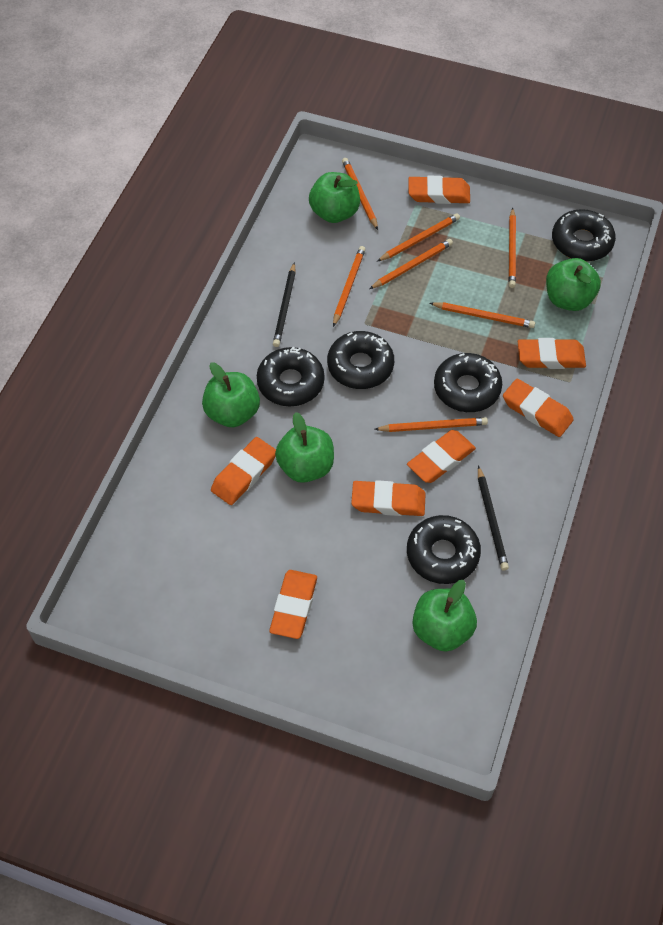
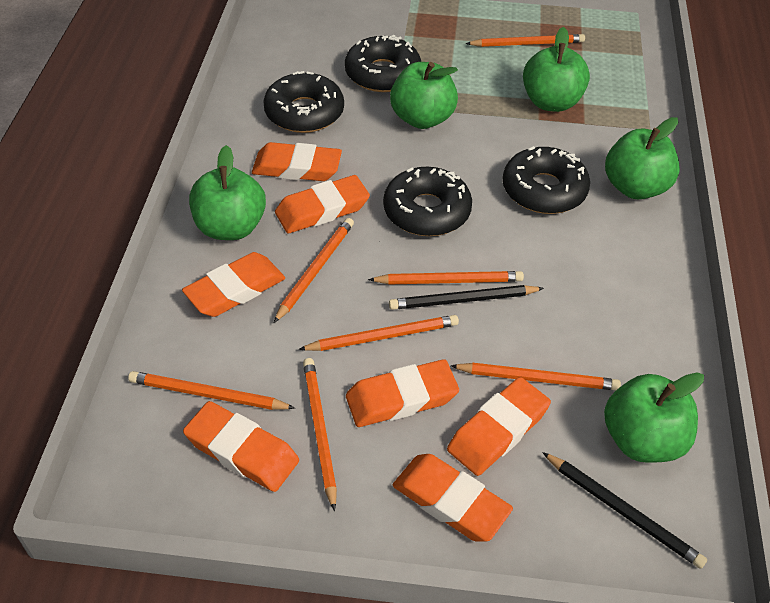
black donut: [257,346,325,406] [327,331,394,389] [407,515,481,584] [434,353,502,412] [552,209,616,262] = 5 -> [263,71,344,133] [345,35,421,92] [383,167,472,236] [503,146,590,214] = 4

